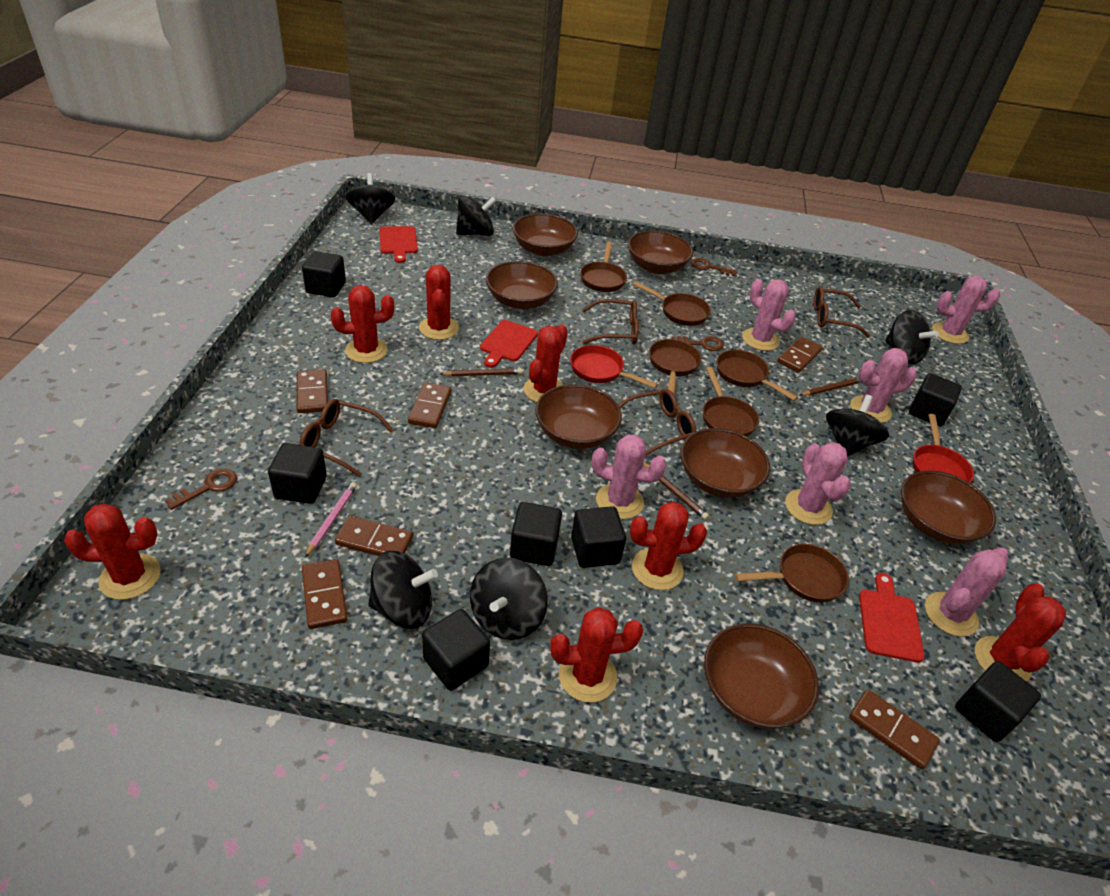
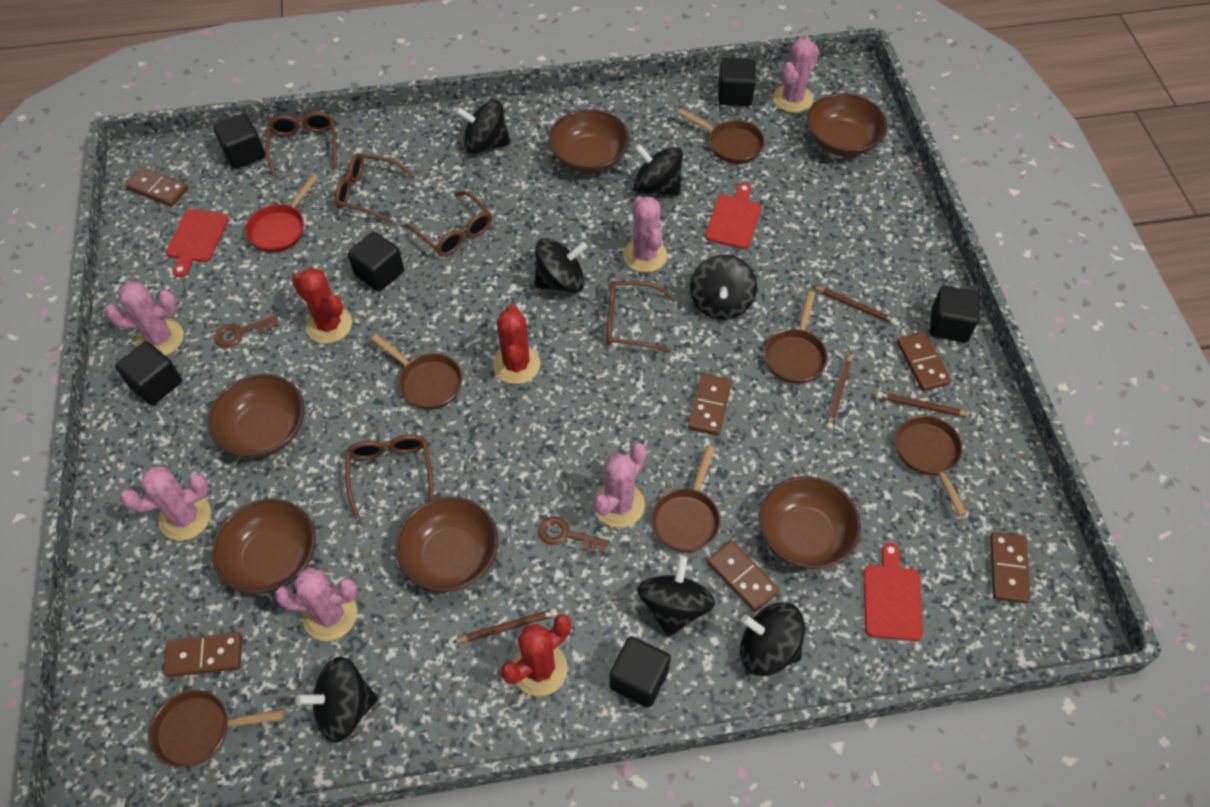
black cube: [268,443,327,504] [302,251,346,297] [422,609,490,691] [510,502,562,566] [571,506,626,568] [909,373,962,426] [955,661,1041,742] = 7 -> [115,341,182,405] [213,113,265,169] [348,231,404,292] [609,636,671,708] [718,58,755,106] [930,286,980,342] = 6
black spinning top: [346,173,395,224] [368,551,438,629] [456,196,496,236] [470,558,548,640] [826,395,889,457] [885,310,939,364] = 6 -> [296,657,378,743] [455,100,510,154] [534,238,587,293] [633,144,683,196] [637,556,715,637] [690,254,757,320] [740,602,805,676] = 7
brown bowl: [486,261,558,309] [512,213,578,256] [535,384,622,449] [628,230,693,274] [680,428,770,498] [704,623,819,729] [901,470,996,544] = 7 -> [208,374,305,458] [212,499,316,594] [396,497,498,592] [549,109,630,173] [759,476,861,569] [807,93,887,156] = 6
brown glasses: [299,399,394,477] [582,299,639,345] [618,389,696,455] [813,287,870,338] = 4 -> [265,111,337,176] [335,153,416,224] [345,434,433,519] [405,191,492,256] [606,281,674,353] = 5
brown key: [165,469,237,510] [672,336,724,351] [691,258,737,276] = 3 -> [214,315,279,348] [538,516,609,553] = 2
brown pencil: [440,368,523,376] [643,462,709,520] [800,377,861,396] = 3 -> [452,608,558,643] [813,286,897,325] [826,352,851,430] [876,391,973,416] = 4
pink pencil: [305,482,357,558] = 1 -> none = 0
red cactus: [64,503,161,600] [331,285,394,363] [419,265,459,340] [523,324,568,402] [550,607,643,702] [630,501,707,590] [975,583,1066,682] = 7 -> [292,267,352,344] [493,304,540,384] [501,614,571,696] = 3
red pan: [570,345,658,389] [913,414,974,483] = 2 -> [245,174,318,252] = 1

